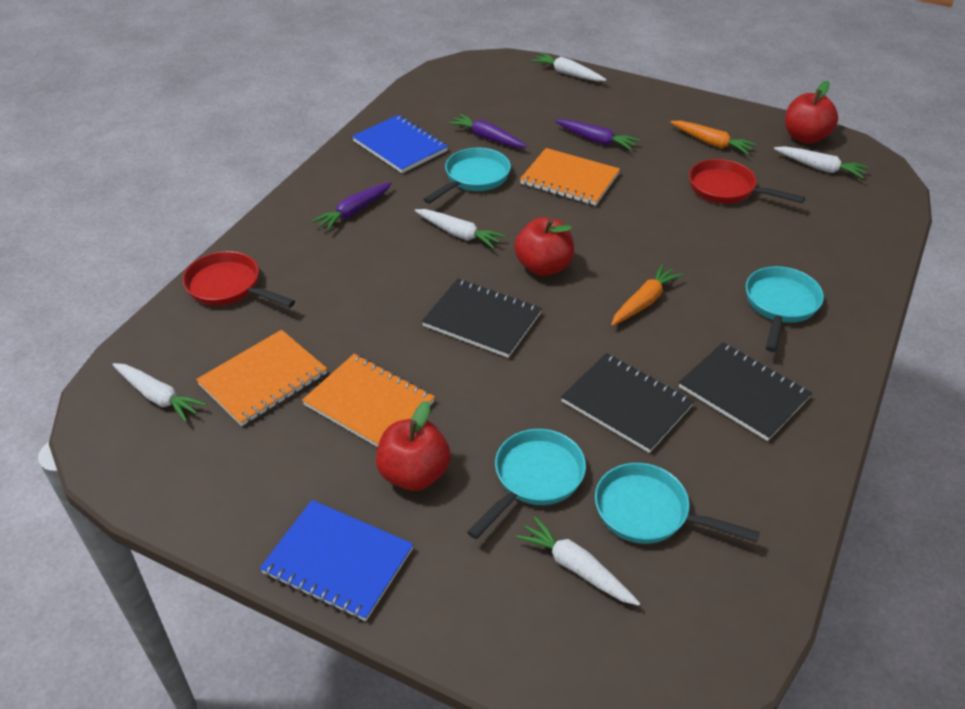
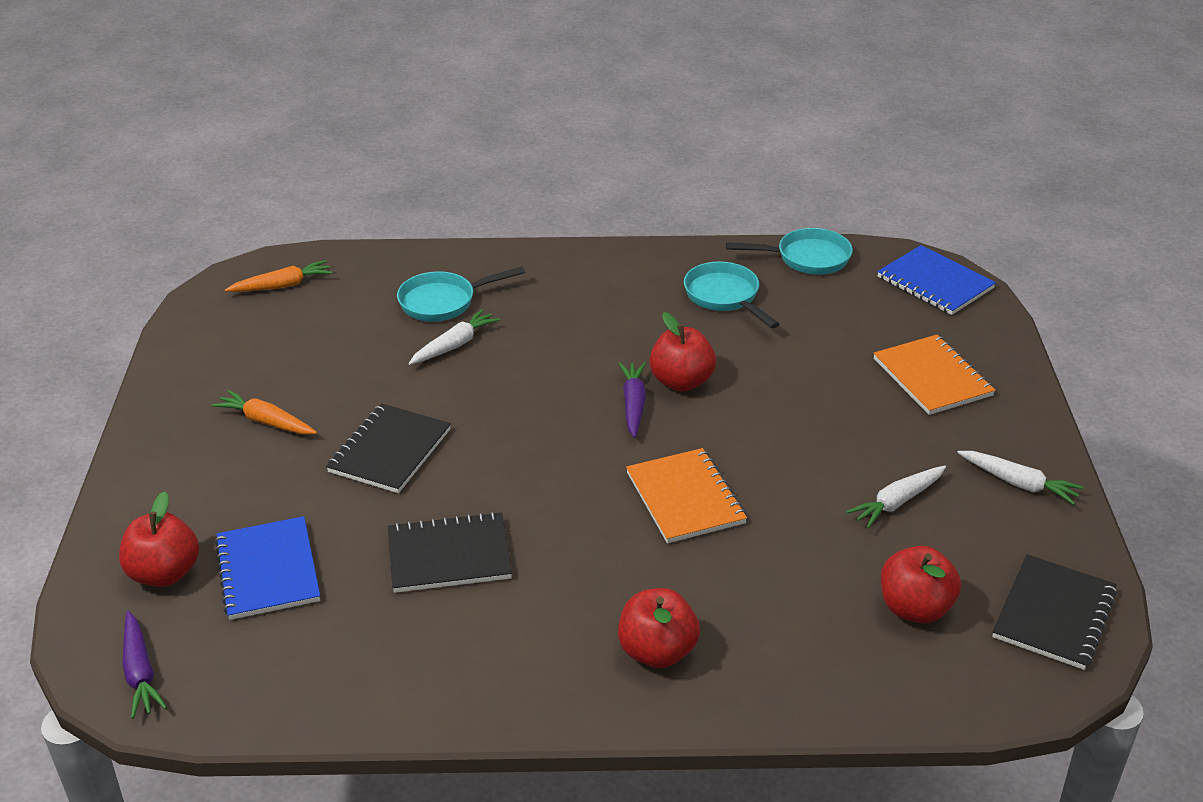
orange notebook: [196,330,327,426] [302,354,435,447] [520,148,620,206] = 3 -> [626,448,747,543] [873,335,995,415] = 2
purple carrot: [312,182,392,231] [448,114,527,148] [555,119,640,151] = 3 -> [122,611,167,719] [619,362,646,438] = 2
red apple: [376,401,451,491] [514,217,574,276] [785,81,838,144] = 3 -> [119,491,199,587] [618,588,700,668] [650,312,716,391] [881,546,961,623] = 4
red pan: [183,251,295,308] [689,159,805,204] = 2 -> none = 0
turquoise pan: [423,148,511,204] [467,429,586,539] [595,463,760,544] [746,266,824,352] = 4 -> [397,266,525,322] [684,261,779,328] [726,228,853,275] = 3
white carrot: [112,363,206,422] [415,209,505,249] [516,516,640,606] [532,53,606,82] [774,146,868,179] = 5 -> [408,309,500,365] [846,466,946,528] [957,451,1084,505] = 3

